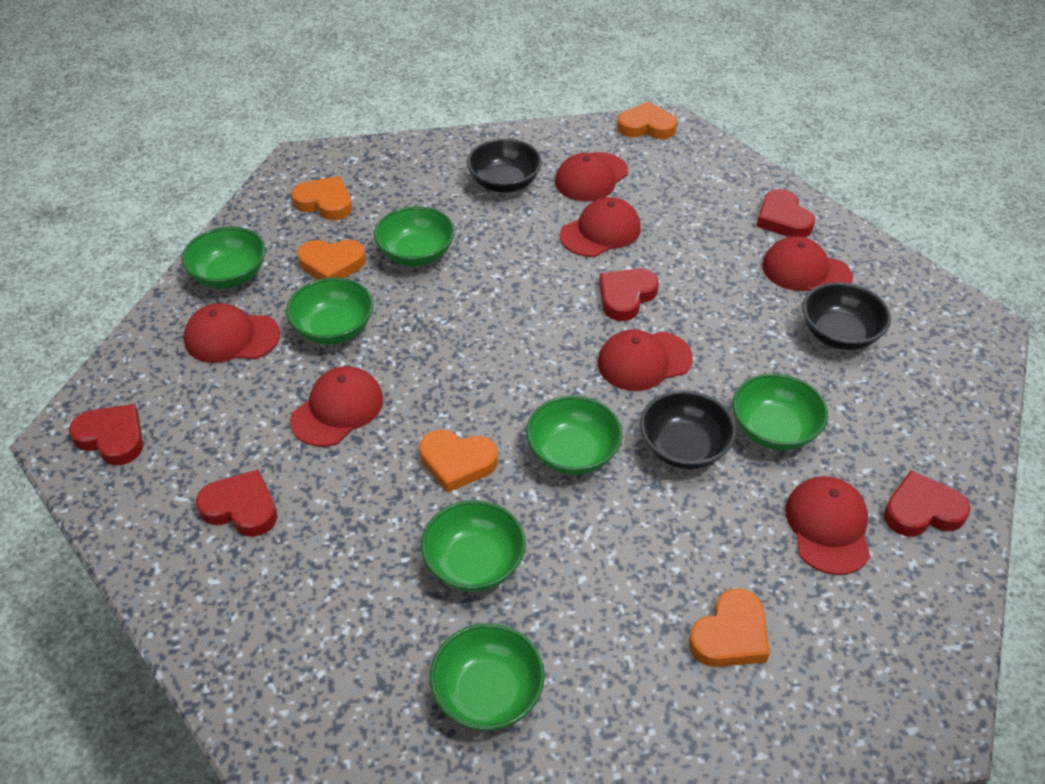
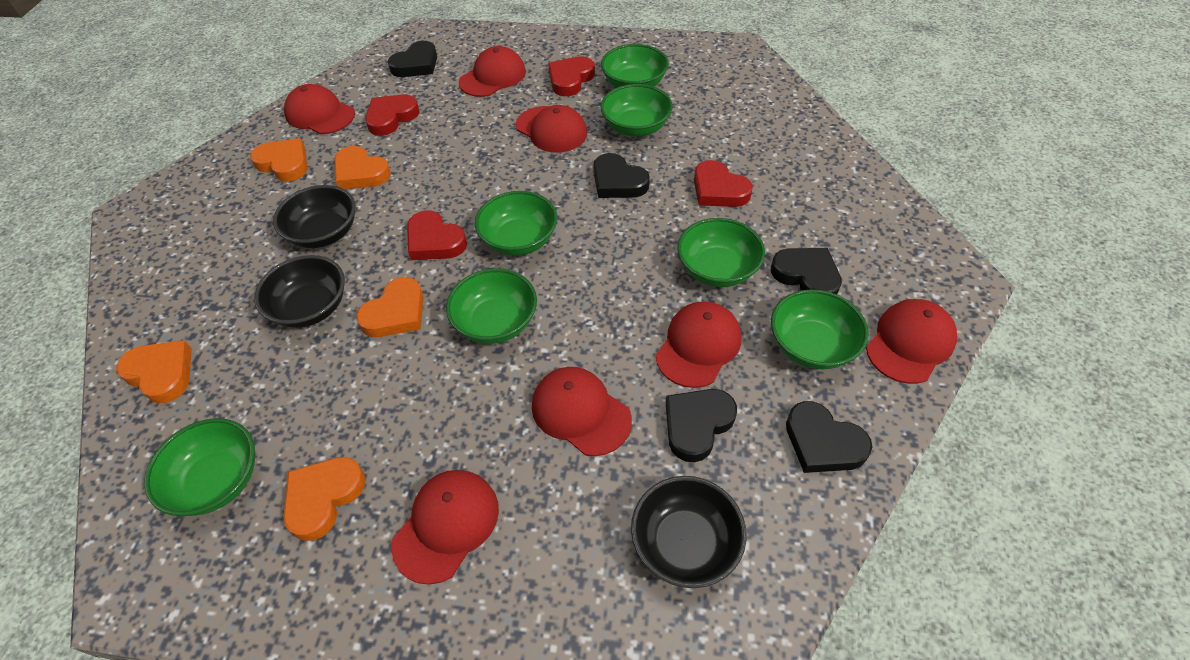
black heart: none = 0 -> [388,41,437,77] [593,153,650,198] [666,389,737,462] [771,248,842,294] [786,401,872,473] = 5
red heart: [69,404,143,465] [196,469,277,537] [599,268,659,321] [756,189,815,237] [884,471,970,537] = 5 -> [365,95,420,136] [407,210,467,260] [548,56,595,96] [694,160,753,207] = 4

